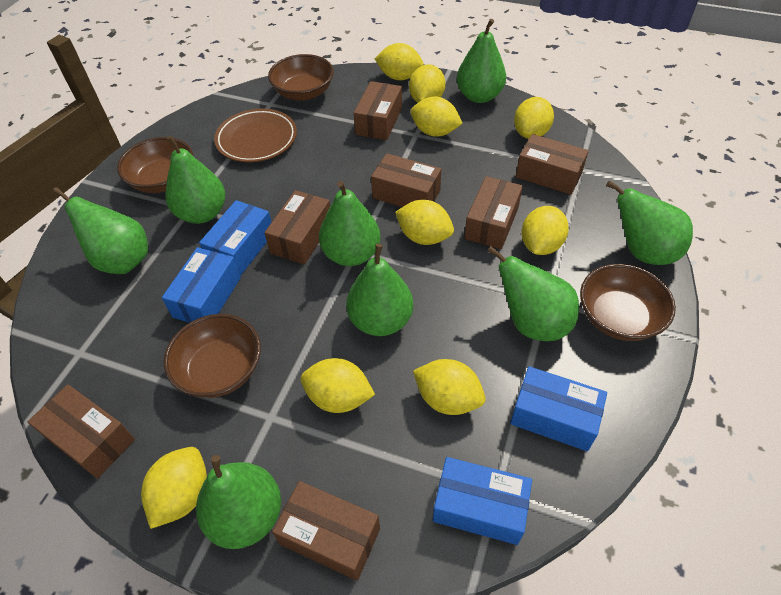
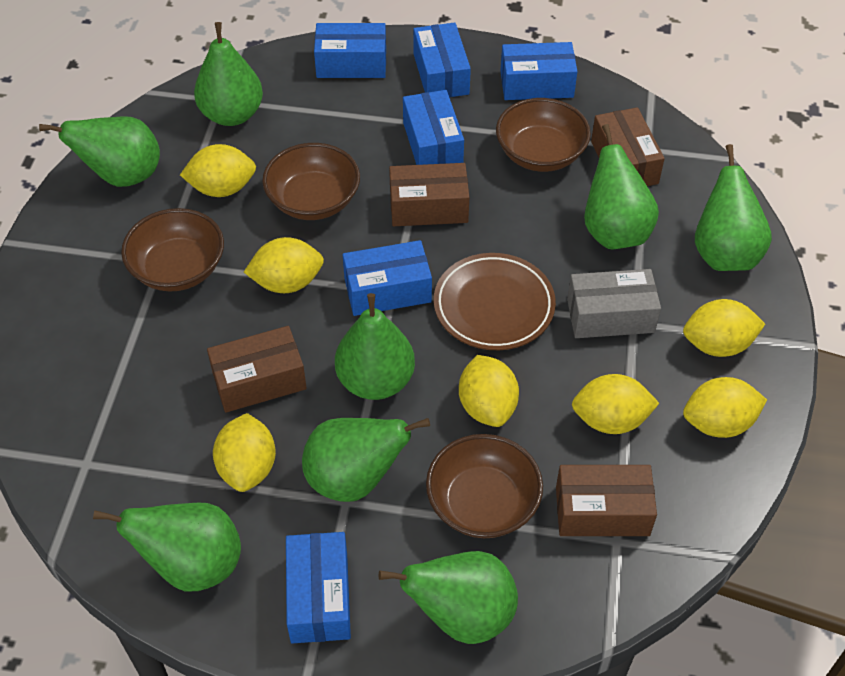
blue box: [162,247,241,323] [199,200,272,276] [433,457,532,545] [510,366,607,451] = 4 -> [286,532,351,643] [314,23,386,78] [343,240,432,316] [403,90,464,165] [413,22,471,98] [501,42,577,100] = 6
brown box: [28,384,135,479] [264,190,330,264] [272,481,380,581] [354,81,402,140] [371,153,441,207] [464,176,523,249] [516,134,589,195] = 7 -> [207,326,307,413] [389,163,469,226] [556,465,657,536] [591,107,665,186] = 4
grey box: none = 0 -> [567,269,661,338] = 1
yellow lemon: [141,447,207,529] [301,358,375,413] [375,43,424,80] [395,200,454,245] [409,65,445,102] [411,97,463,137] [413,359,486,415] [514,97,554,139] [521,206,569,255] = 9 -> [180,144,256,197] [213,413,276,492] [244,237,324,293] [459,355,519,427] [572,374,659,434] [683,299,765,357] [683,377,767,438] = 7

